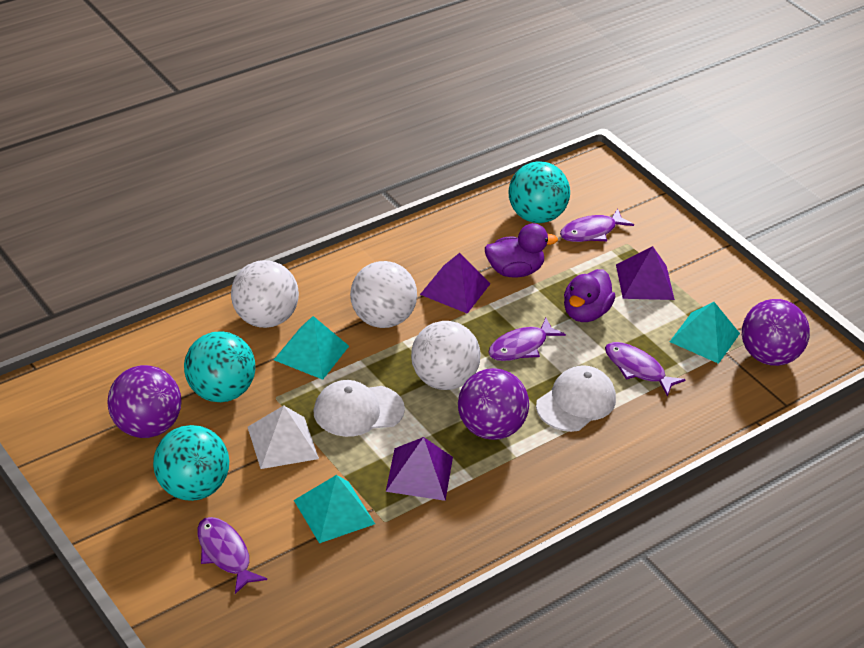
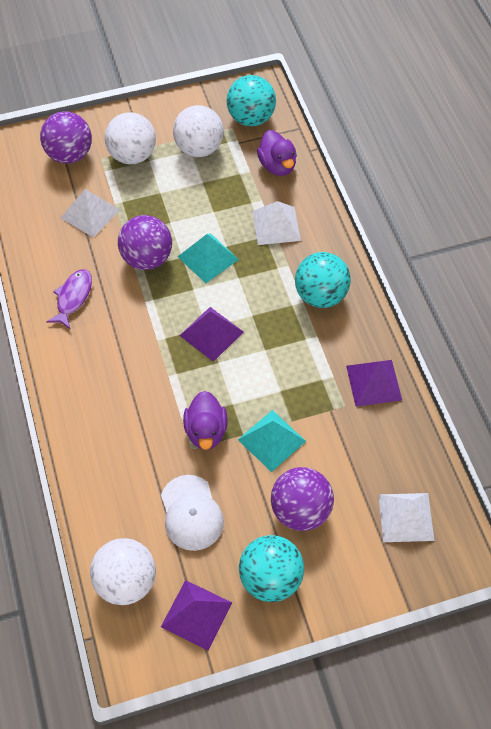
purple fish: [197,517,267,594] [488,318,566,361] [560,209,634,242] [605,342,686,397] = 4 -> [46,269,92,329] = 1
turquoise pyramid: [274,316,349,380] [294,475,375,543] [670,302,740,364] = 3 -> [178,233,239,283] [238,410,306,472] = 2
white cap: [313,380,405,437] [536,365,616,432] = 2 -> [161,475,224,551] = 1
white pyramid: [248,406,319,469] = 1 -> [61,189,120,238] [252,201,301,245] [378,493,434,542] = 3

